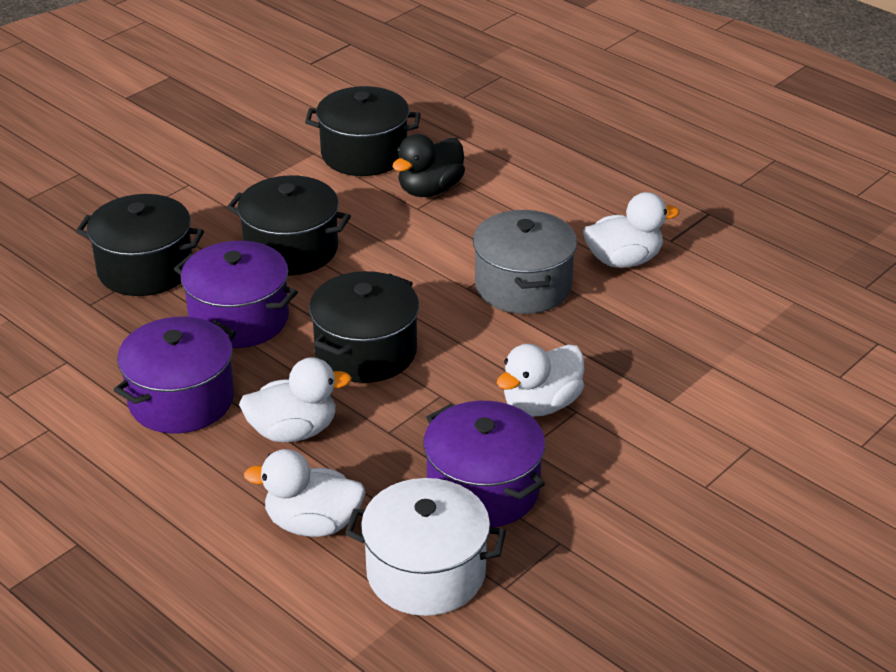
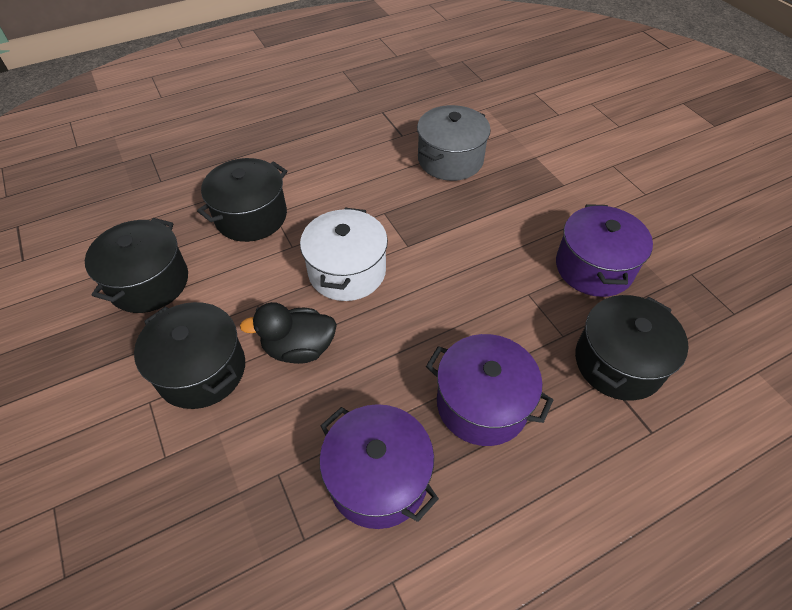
white duck: [239,357,352,442] [244,449,366,537] [497,344,585,417] [583,192,679,268] = 4 -> none = 0

